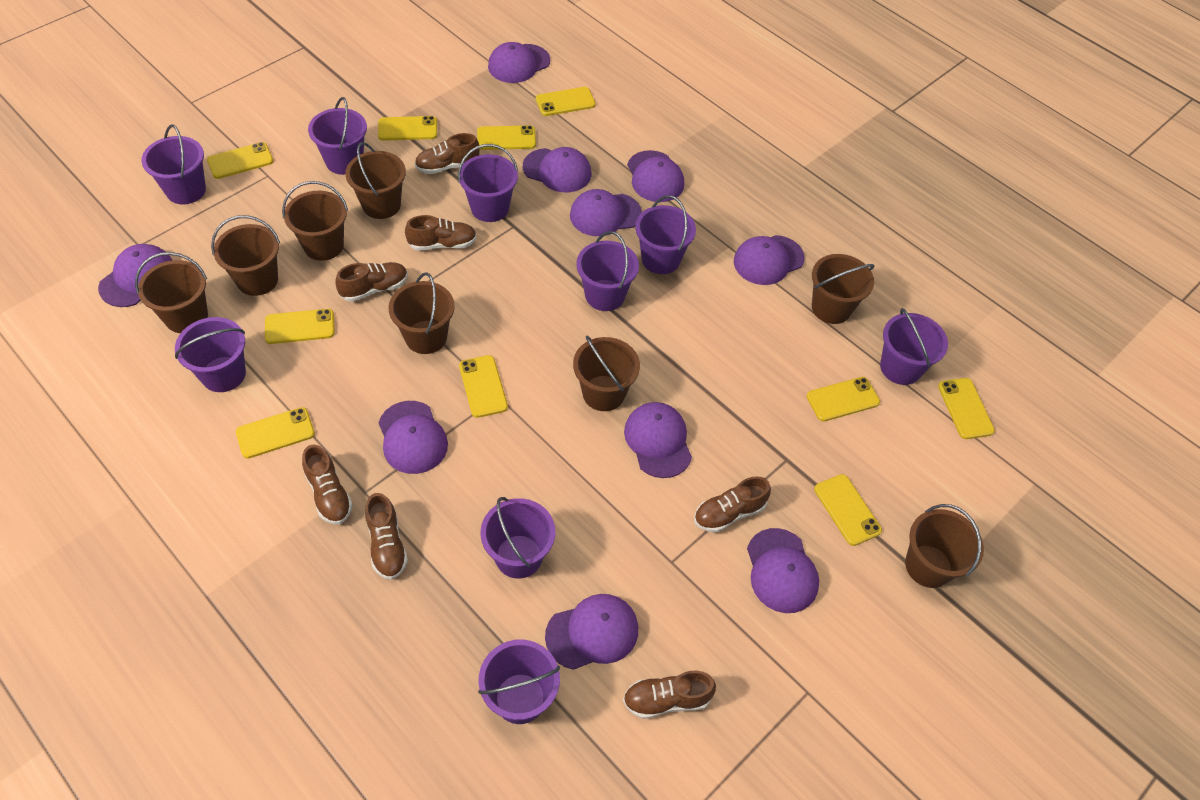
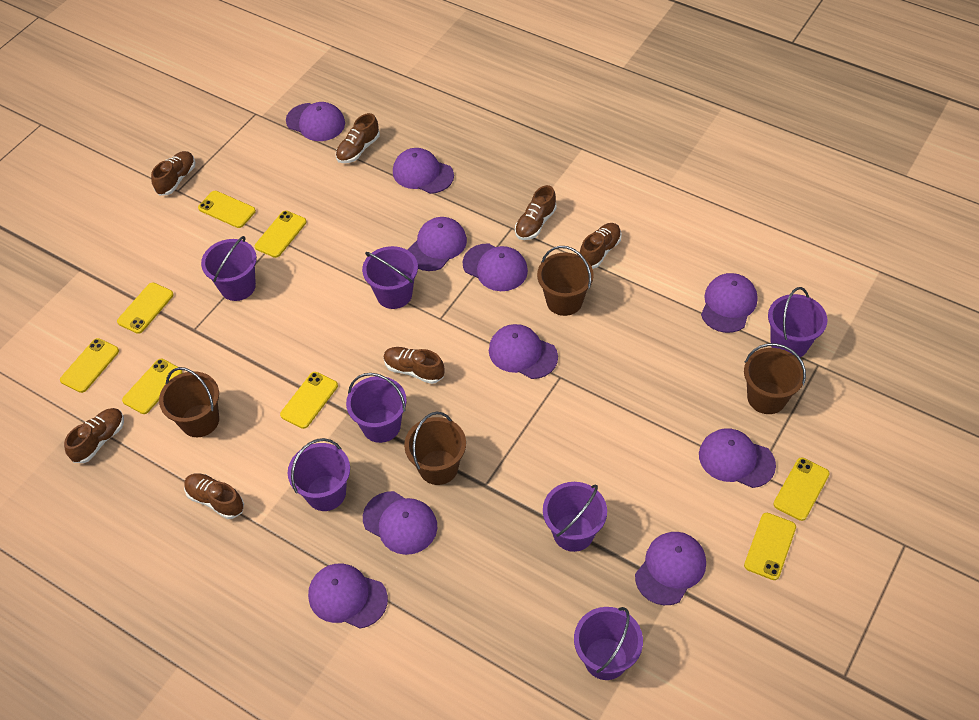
brown bucket: [135,252,208,333] [211,215,280,296] [282,181,348,261] [345,142,406,219] [388,272,455,354] [573,336,640,411] [812,254,875,324] [905,504,984,588] = 8 -> [159,367,219,437] [404,412,466,485] [537,246,594,316] [744,343,806,414] = 4
purple bucket: [141,124,206,204] [175,317,246,392] [308,97,367,175] [458,144,518,222] [478,640,560,724] [480,497,555,579] [576,231,639,311] [635,195,696,274] [880,308,948,385] = 9 -> [201,236,257,301] [288,438,350,511] [346,373,407,443] [362,246,418,309] [543,482,607,552] [574,607,643,680] [768,287,827,358] = 7
yellow phone: [207,142,273,179] [236,407,315,459] [265,309,335,344] [378,116,437,141] [459,355,508,418] [477,125,536,150] [536,87,596,116] [806,377,880,421] [814,474,882,546] [938,378,995,439] = 10 -> [60,338,119,393] [117,283,174,334] [122,359,183,414] [198,191,256,228] [255,211,307,258] [280,372,338,429] [744,513,796,580] [773,457,830,521] = 8

